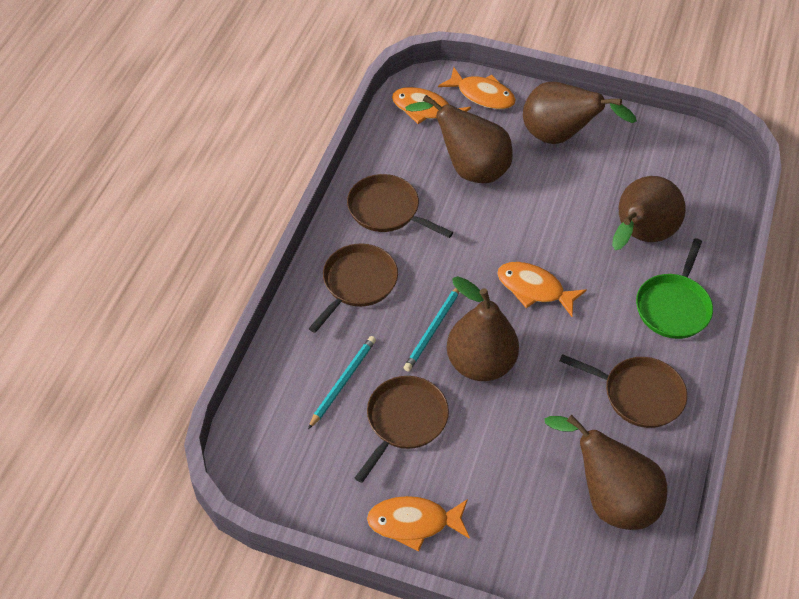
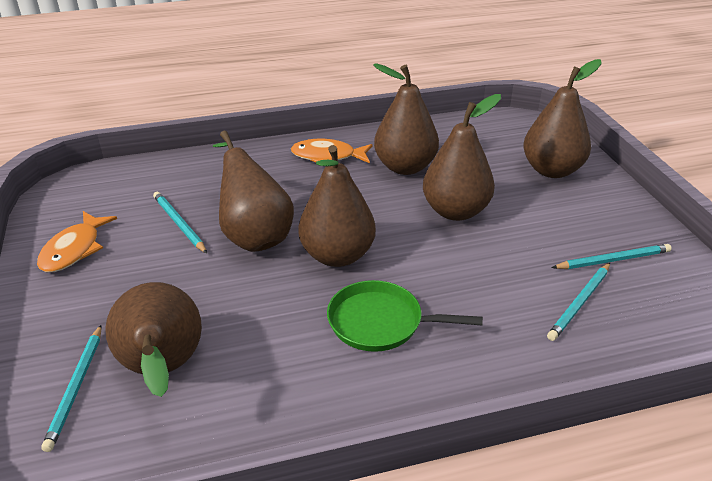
brown pan: [308,243,398,333] [347,174,453,238] [355,376,449,483] [560,354,687,428] = 4 -> none = 0
brown pear: [405,95,513,183] [447,276,519,381] [523,82,637,144] [545,415,667,530] [612,176,686,250] = 5 -> [105,282,202,397] [213,131,294,252] [298,145,376,267] [373,63,439,175] [423,94,501,221] [523,59,602,178] = 6
orange fish: [367,496,470,552] [392,87,471,124] [438,67,516,109] [497,262,586,317] = 4 -> [37,211,117,272] [291,139,372,163] = 2
turquoise pencil: [308,336,376,429] [404,288,459,372] = 2 -> [41,325,101,452] [153,192,207,253] [547,263,610,341] [551,244,672,269] = 4

